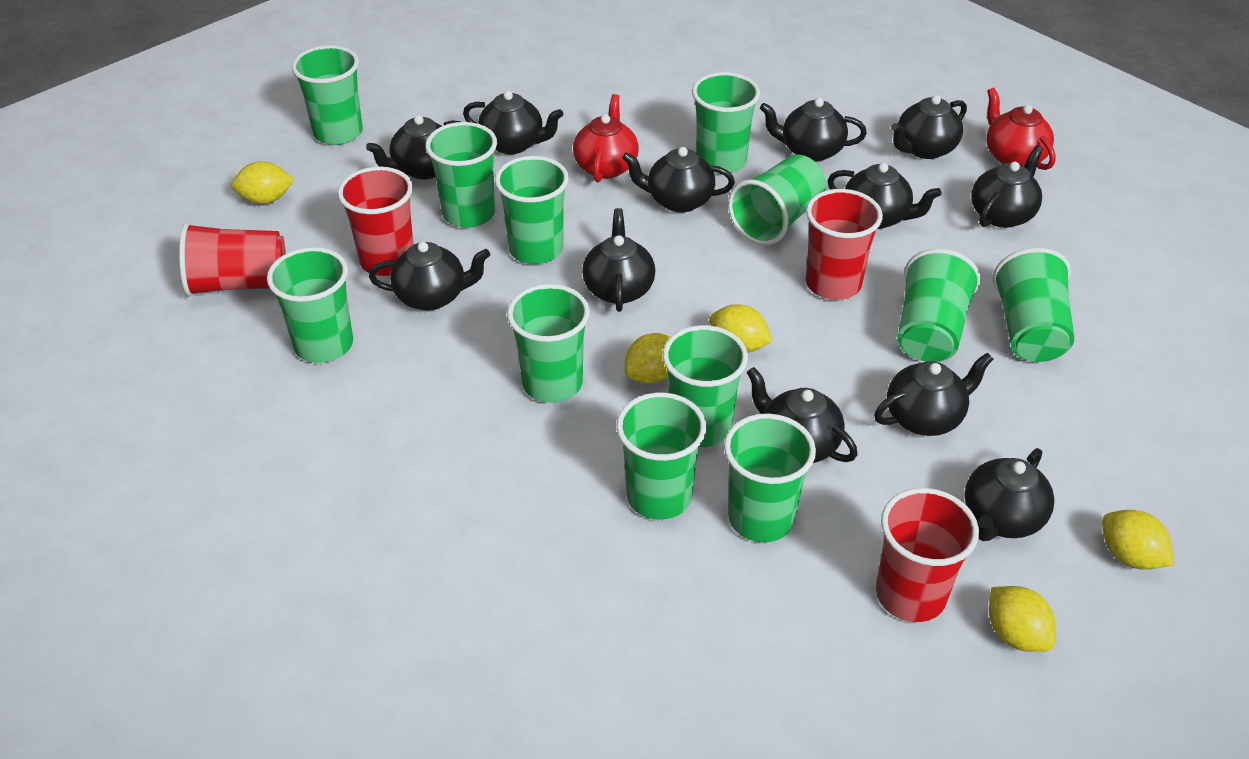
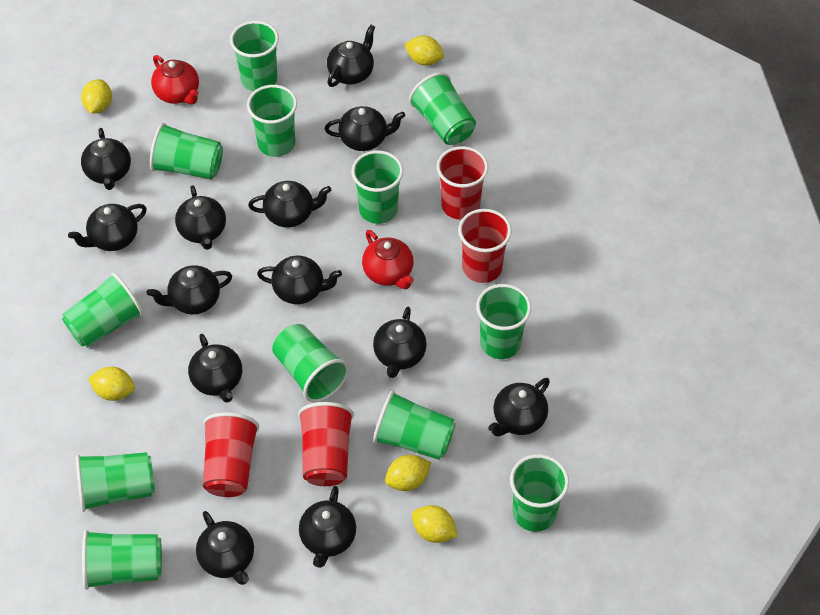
black teapot: [366,115,460,180] [369,242,490,311] [463,91,563,154] [582,208,655,312] [622,147,735,212] [746,367,857,463] [760,98,867,162] [828,163,942,229] [874,353,993,436] [891,95,967,159] [965,448,1054,541] [971,145,1043,228] = 12 -> [68,204,147,251] [81,128,131,190] [147,265,232,314] [175,185,226,250] [188,334,242,403] [196,511,254,585] [248,181,331,227] [257,256,342,304] [299,486,356,568] [325,106,405,151] [327,25,375,87] [373,307,427,378] [488,378,550,436] = 13

